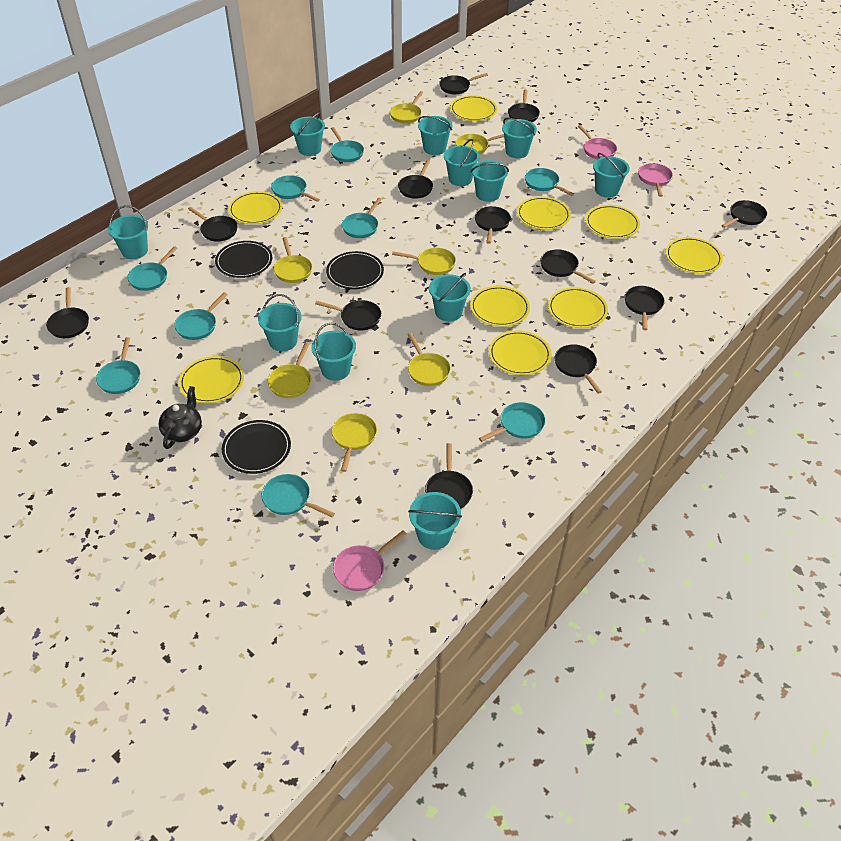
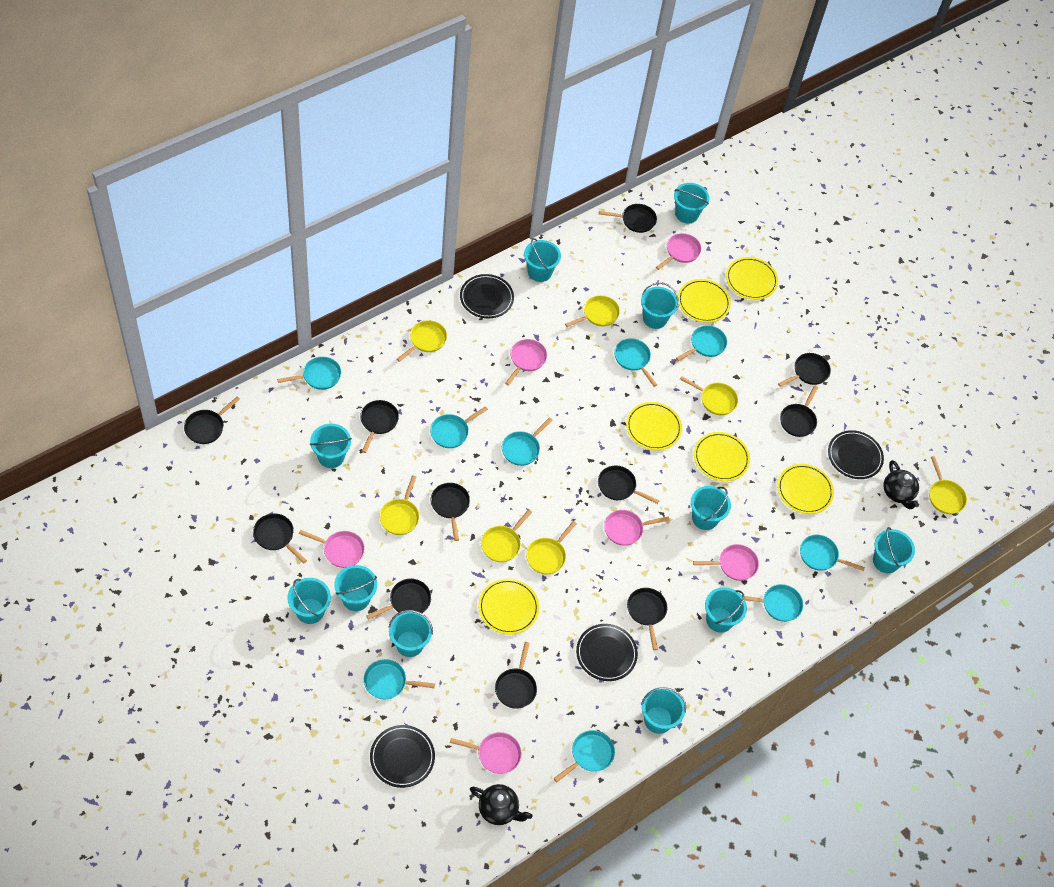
black pan: [46,287,89,338] [188,207,238,242] [315,300,381,331] [398,160,433,199] [425,443,473,509] [439,73,488,94] [475,206,511,244] [508,90,540,122] [540,249,596,284] [555,344,602,394] [624,286,665,330] [721,200,767,228] = 12 -> [184,396,240,444] [253,513,307,564] [360,400,399,453] [366,579,431,620] [431,483,470,541] [495,642,537,709] [598,466,660,504] [599,204,657,233] [627,588,667,650] [778,353,831,387] [780,386,818,437] = 11
black plate: [215,241,272,278] [222,420,291,474] [326,251,384,289] = 3 -> [370,725,435,788] [460,274,514,318] [576,624,638,681] [828,430,884,479] = 4
black teapot: [159,386,202,449] = 1 -> [470,784,532,825] [883,460,919,509] = 2
pink pan: [333,530,407,591] [578,125,617,159] [638,163,673,197] = 3 -> [299,530,365,568] [450,732,522,774] [505,339,547,385] [604,510,670,546] [656,233,702,270] [693,544,759,581] = 6
yellow plate: [179,356,244,404] [228,191,282,224] [450,95,497,121] [470,286,530,327] [489,331,551,375] [517,196,571,230] [548,287,608,328] [585,205,640,239] [666,237,723,274] = 9 -> [478,578,539,635] [626,402,682,450] [678,279,731,323] [694,432,750,481] [726,257,778,300] [777,464,834,514] = 6

